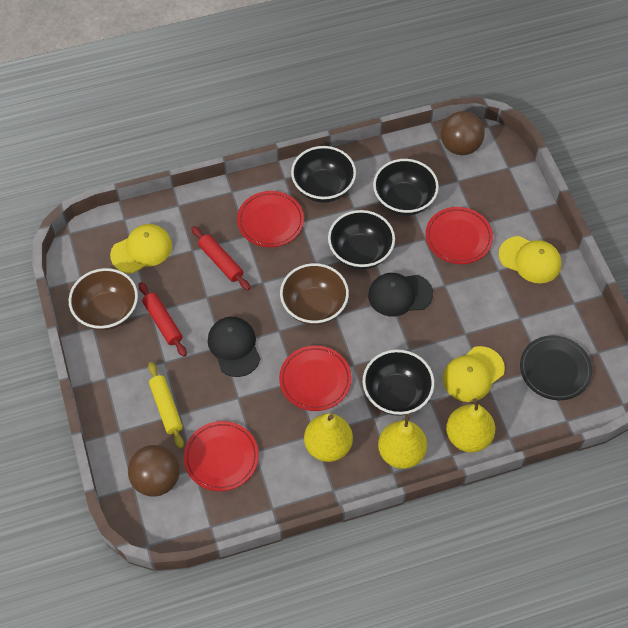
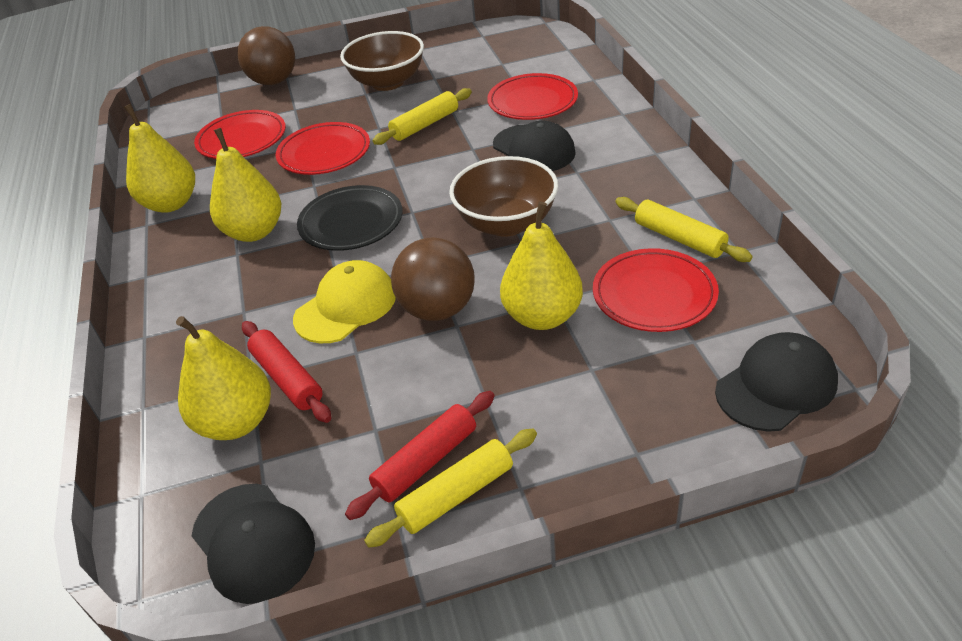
black bowl: [291,146,356,203] [328,210,395,270] [363,350,434,416] [373,159,439,216] = 4 -> none = 0
black cap: [208,317,260,377] [368,273,433,317] = 2 -> [192,484,315,604] [493,121,576,171] [715,332,838,432] = 3
yellow cap: [110,224,172,274] [443,346,505,402] [499,236,561,283] = 3 -> [293,260,396,343] = 1
yellow pear: [304,413,353,462] [378,414,427,469] [446,398,495,452] = 3 -> [124,104,195,213] [176,316,271,440] [210,128,281,242] [500,201,583,330] = 4
yellow rolling pin: [148,362,184,449] = 1 -> [364,429,537,548] [373,88,472,145] [615,197,753,262] = 3

